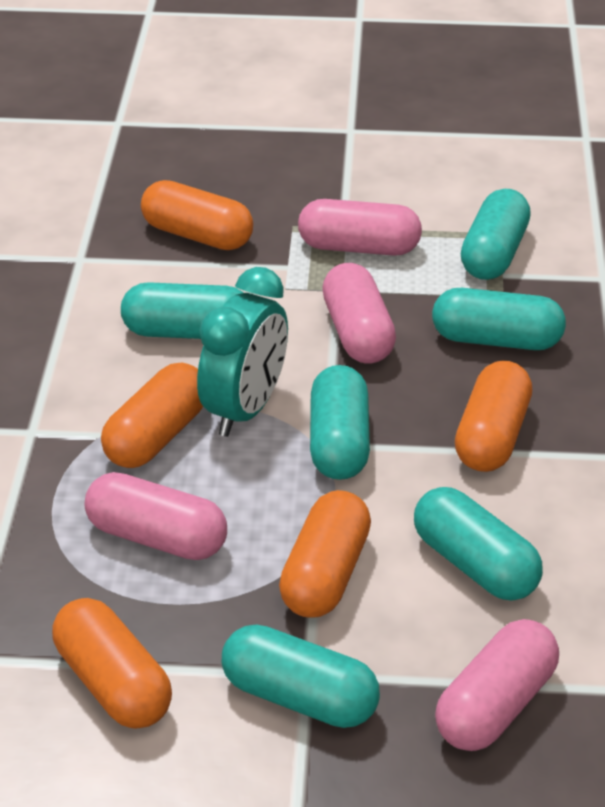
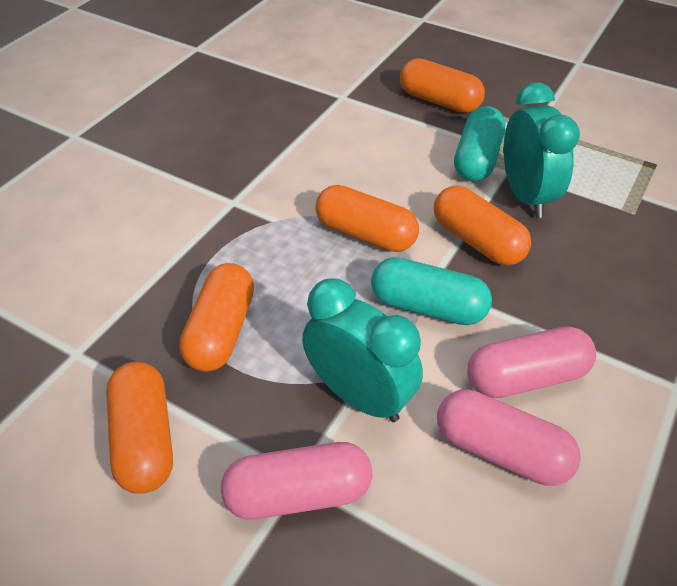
pink capsule: [85,472,227,560] [298,199,422,256] [322,263,396,364] [435,619,559,751] = 4 -> [221,442,372,520] [437,389,581,486] [467,327,596,398] = 3
turquoise capsule: [121,282,243,339] [222,625,380,728] [310,365,370,480] [414,487,543,601] [432,288,566,350] [461,189,531,280] = 6 -> [371,257,492,325] [454,106,505,182] = 2
turquoise clock: [197,267,288,437] = 1 -> [302,278,423,422] [504,82,580,218] = 2

